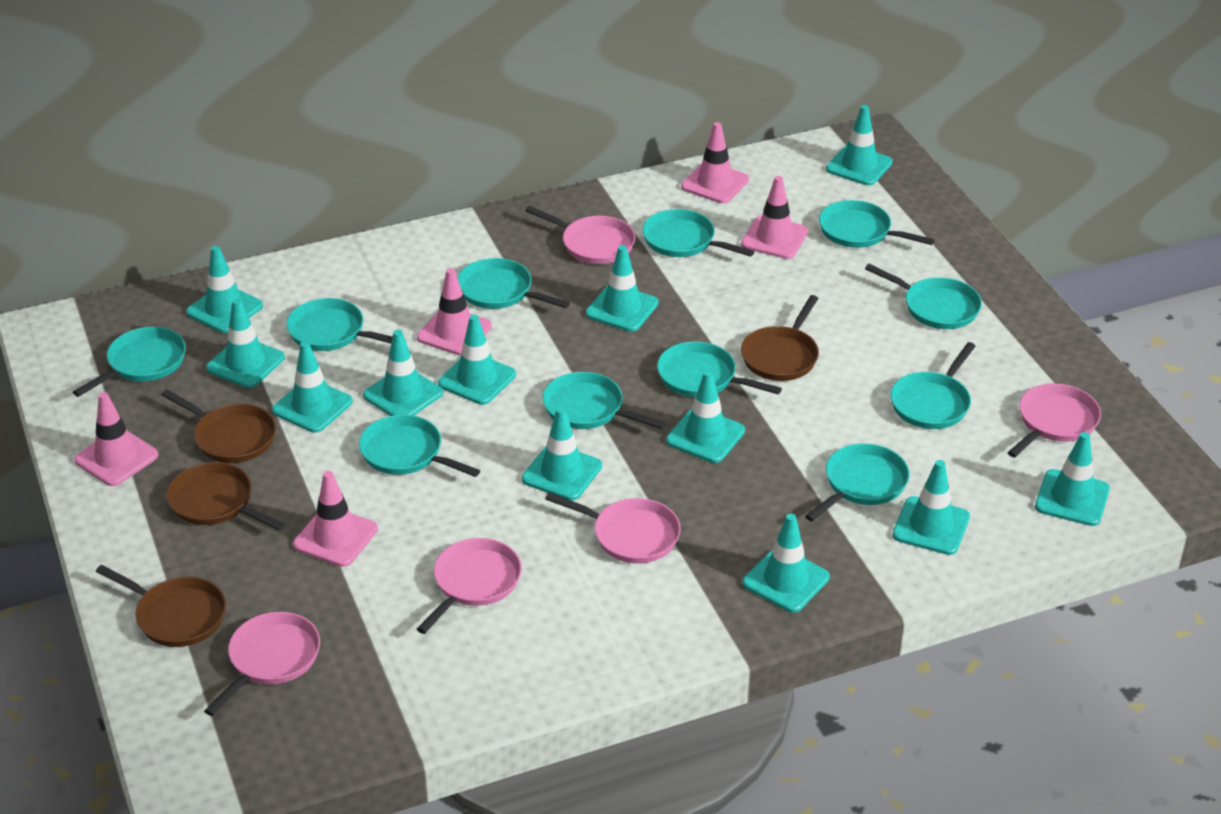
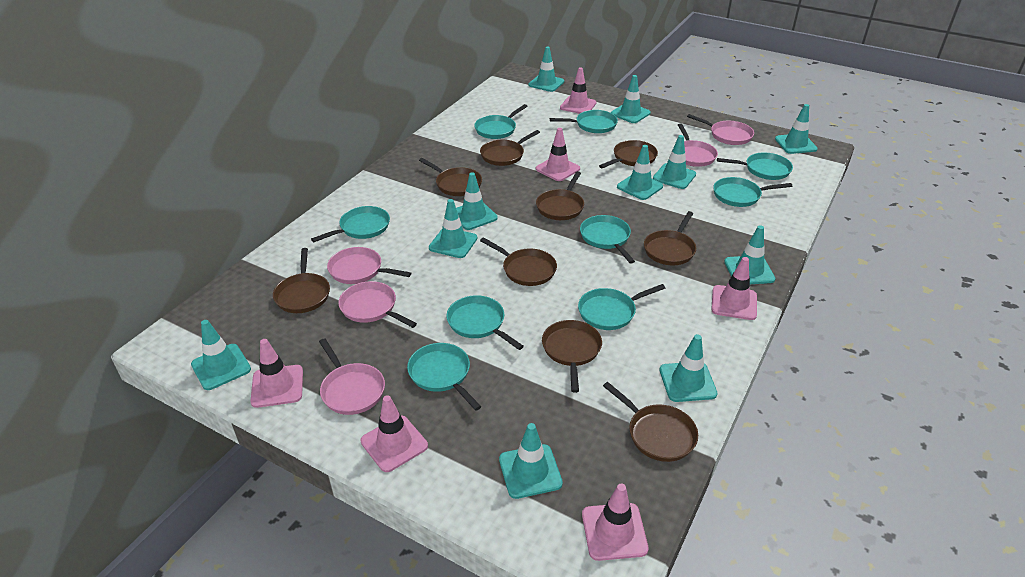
brown pan: [96,565,226,647] [161,389,276,463] [167,462,285,531] [741,295,819,381] = 4 -> [273,248,330,313] [419,158,482,196] [480,130,540,166] [480,237,557,286] [536,171,584,220] [542,320,602,393] [599,140,658,168] [603,382,698,462] [644,211,696,265] = 9
pink traffic cone: [74,392,159,486] [293,471,378,567] [417,268,492,356] [681,122,749,203] [741,176,808,259] = 5 -> [250,339,303,408] [361,395,428,472] [536,128,580,181] [560,67,596,114] [582,484,649,561] [711,257,757,320] = 6
turquoise pan: [73,327,186,397] [286,298,392,351] [359,415,480,477] [458,258,570,309] [543,372,666,429] [642,209,755,257] [657,341,782,397] [805,443,910,521] [819,200,935,248] [865,264,982,329] [890,342,976,429] = 11 -> [311,206,390,242] [407,343,482,411] [446,295,524,350] [474,104,527,139] [550,110,618,133] [578,284,665,330] [580,215,635,263] [713,177,792,207] [717,153,793,180] = 9
turquoise traffic cone: [186,246,263,333] [206,299,285,388] [272,341,353,433] [363,330,443,416] [438,315,516,405] [522,407,602,500] [586,245,659,332] [666,371,745,463] [743,514,830,613] [826,105,893,186] [893,460,970,555] [1035,432,1110,526] = 12 -> [191,320,251,390] [429,199,477,258] [456,173,498,230] [499,423,563,499] [528,46,564,92] [611,75,651,123] [617,145,663,200] [653,135,696,189] [659,334,718,402] [724,225,776,284] [775,104,818,154] = 11

